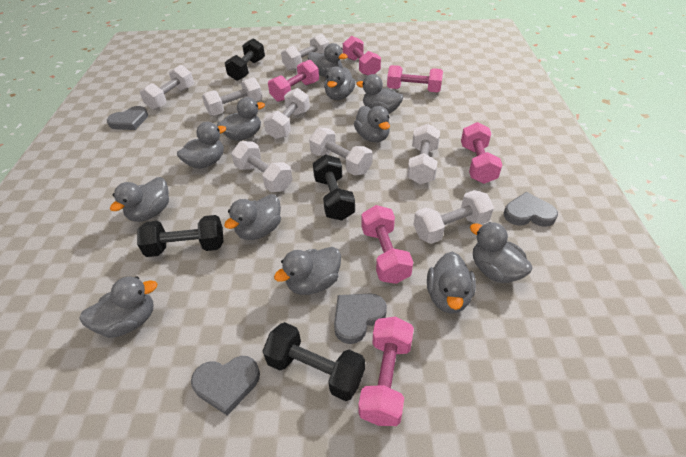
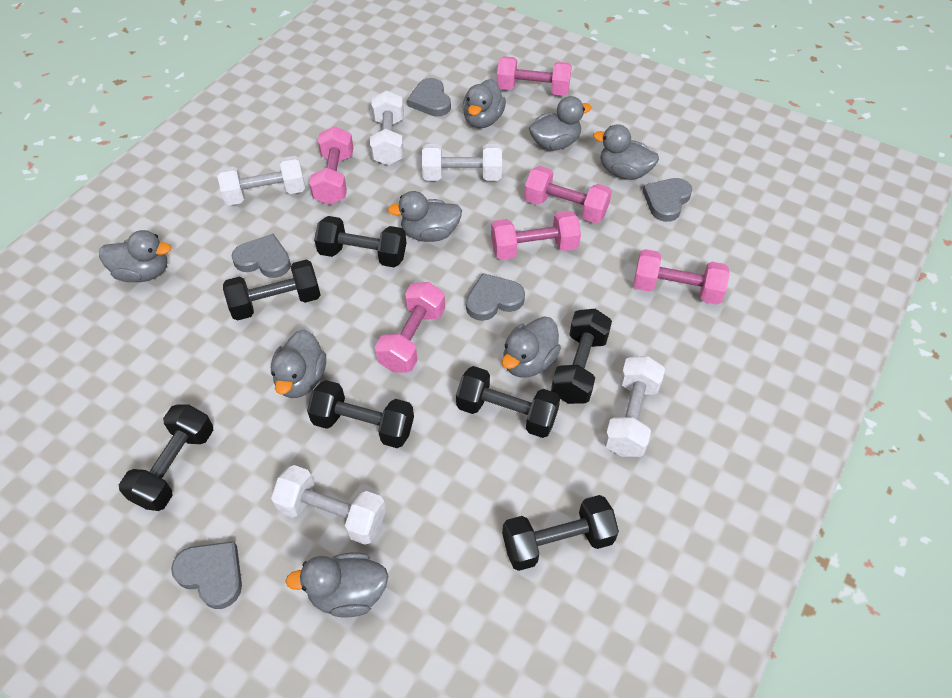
black dumbbell: [137,215,223,257] [225,38,265,81] [263,322,365,401] [313,154,355,220] = 4 -> [119,404,213,511] [223,260,321,321] [307,380,414,448] [314,216,406,267] [456,366,560,438] [502,495,619,571] [551,309,612,404] = 7
grey duck: [79,276,157,338] [110,177,169,222] [177,122,226,169] [217,97,265,141] [224,194,281,240] [274,247,341,295] [307,43,348,77] [324,67,355,100] [354,106,390,143] [356,74,403,114] [427,252,476,314] [470,222,533,283] = 12 -> [99,230,171,282] [271,330,326,398] [286,552,388,617] [388,191,462,242] [462,79,506,128] [502,317,561,378] [529,96,592,150] [593,124,659,180] = 8
grey heart: [107,106,148,130] [191,356,260,416] [334,293,387,344] [504,192,558,227] = 4 -> [171,541,242,609] [231,234,291,278] [407,78,451,117] [466,273,525,321] [642,178,692,222] = 5
white dumbbell: [140,65,194,110] [202,77,262,116] [231,141,293,192] [263,88,310,139] [281,34,329,70] [309,128,373,176] [407,124,440,184] [414,190,494,244] = 8 -> [217,156,305,205] [271,465,386,545] [370,90,404,165] [422,144,502,181] [604,356,665,457] = 5

